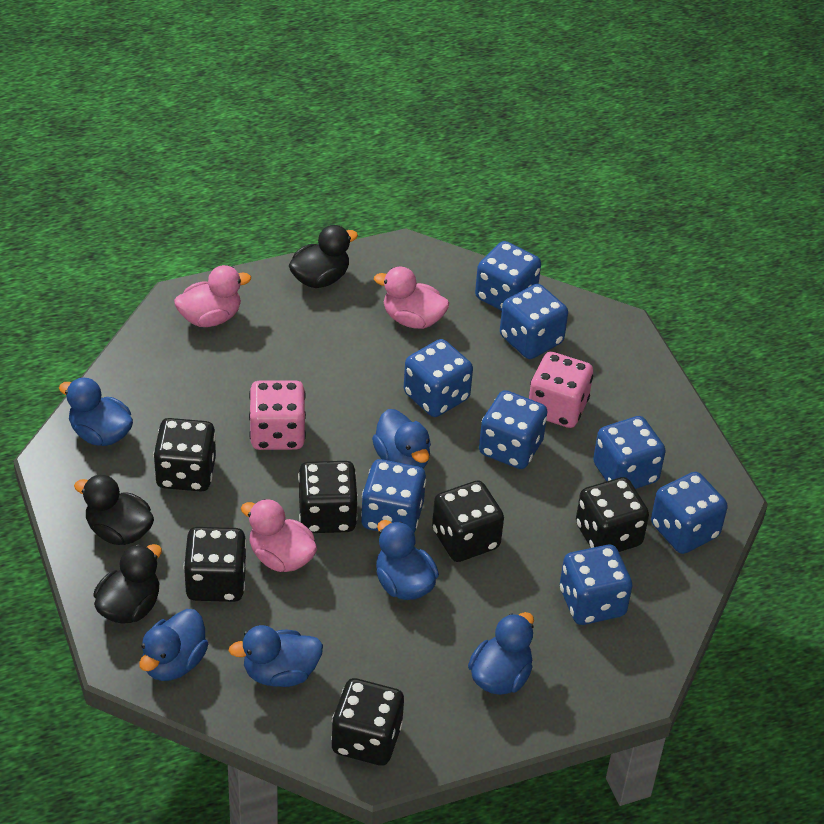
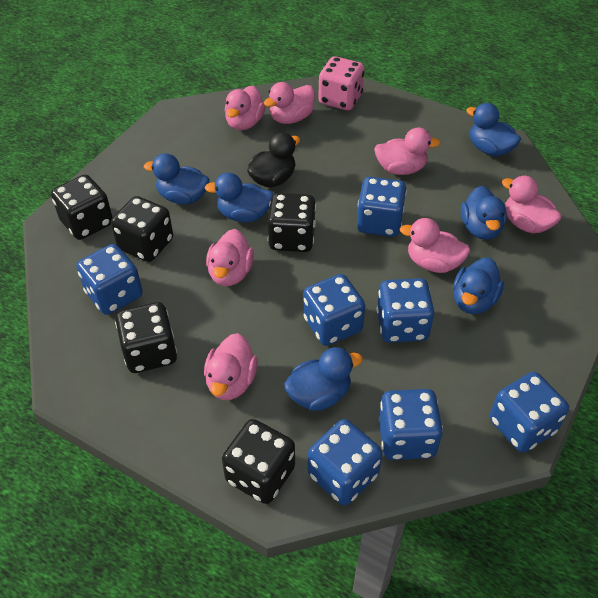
black dice: [153,418,216,491] [184,527,247,602] [298,461,358,533] [331,678,404,765] [432,480,504,562] [576,477,649,552] = 6 -> [51,175,113,240] [111,196,173,262] [115,302,177,373] [222,419,295,504] [267,193,316,252] = 5
black duck: [74,475,154,545] [93,544,162,624] [288,225,358,288] = 3 -> [247,132,300,188] = 1
blue dice: [361,459,426,532] [404,339,473,417] [475,241,541,311] [479,390,548,469] [500,284,568,359] [560,545,632,625] [593,416,666,489] [651,472,728,554] = 8 -> [76,244,143,315] [303,274,365,346] [308,419,382,506] [357,177,407,237] [377,278,434,343] [379,389,443,460] [490,372,569,453] = 7
pink dice: [249,380,306,450] [529,352,593,428] = 2 -> [318,56,364,110] = 1
pink duck: [174,265,251,327] [241,499,317,572] [374,267,449,329] = 3 -> [204,333,258,400] [206,229,254,286] [225,86,266,130] [264,82,315,124] [374,127,441,175] [400,218,470,273] [502,176,562,233] = 7

